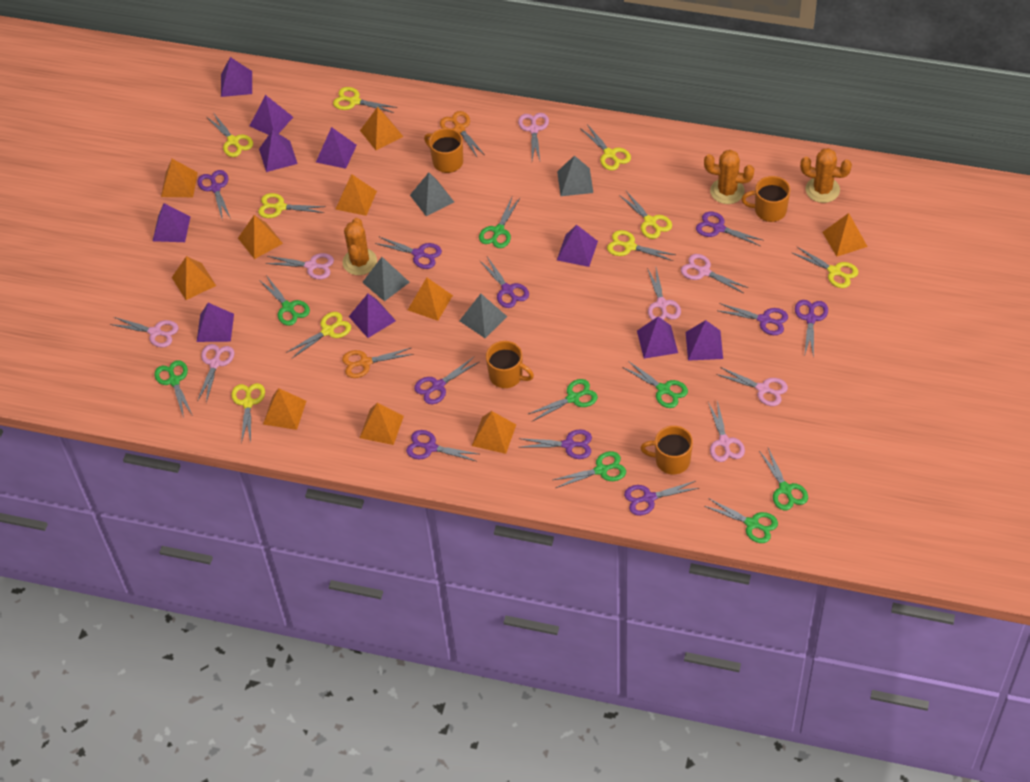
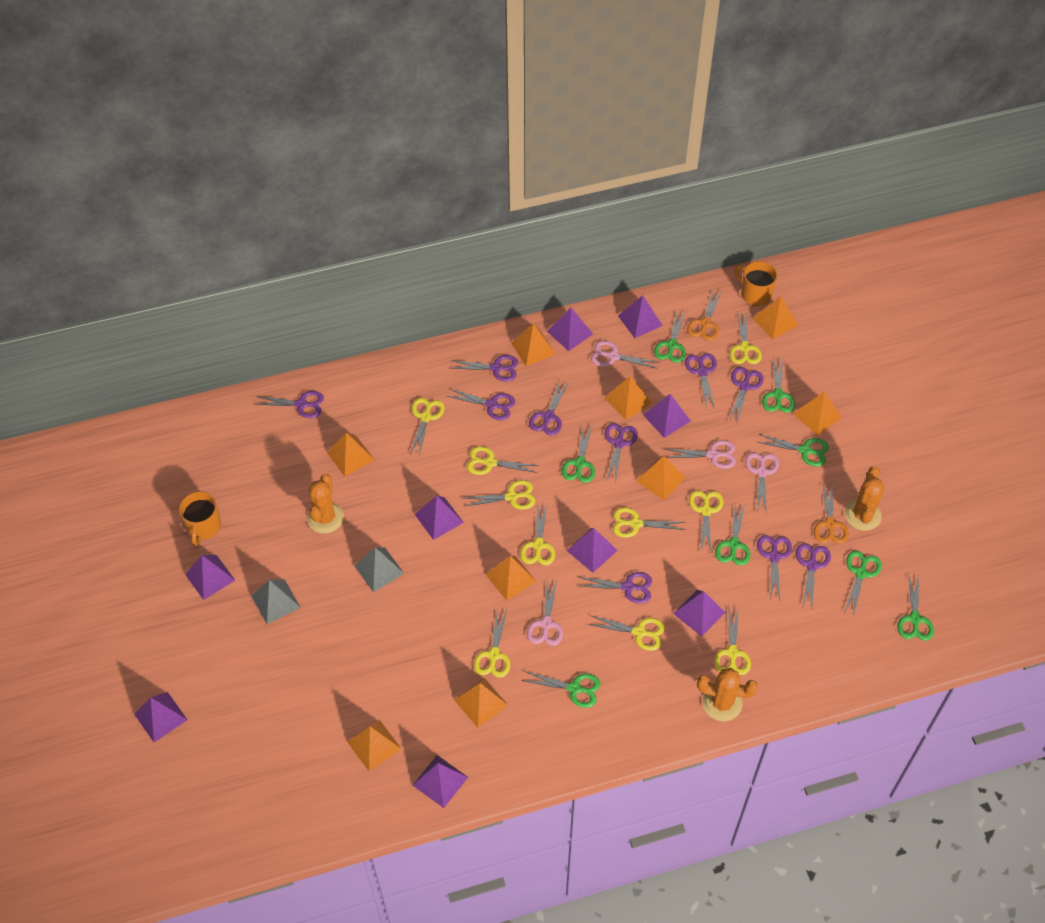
grey pyramid: [362,257,410,301] [410,173,454,216] [459,294,507,338] [557,156,593,196] = 4 -> [251,579,301,624] [354,547,404,592] = 2
orange mug: [424,128,463,173] [486,341,534,388] [640,426,693,474] [741,176,790,222] = 4 -> [179,491,221,546] [734,261,778,306] = 2
orange pyramid: [161,159,198,197] [172,256,216,300] [238,215,283,259] [263,388,306,430] [335,174,377,216] [360,107,403,150] [360,403,404,445] [408,278,453,321] [472,411,516,454] [822,213,868,256] = 10 -> [327,432,374,476] [347,720,401,771] [454,678,508,728] [485,556,536,601] [511,323,555,366] [604,376,652,420] [636,456,685,500] [752,296,798,339] [793,391,842,436] = 9
pink scissors: [110,317,178,348] [197,344,235,403] [265,253,334,279] [518,113,549,160] [647,268,681,320] [681,254,748,293] [708,401,745,462] [716,367,788,406] = 8 -> [527,578,563,646] [591,340,660,369] [665,440,736,469] [745,452,779,514] = 4
purple pyramid: [153,203,190,242] [197,303,234,342] [221,57,252,97] [250,95,293,135] [259,130,298,172] [316,127,357,169] [349,294,396,338] [557,225,598,267] [637,317,678,359] [686,320,723,361] = 10 -> [134,692,187,742] [185,555,235,600] [412,755,468,808] [414,496,464,540] [547,308,593,351] [567,528,618,573] [618,295,663,338] [643,394,691,438] [673,590,726,637] = 9
yellow scissors: [207,114,253,157] [231,383,265,444] [258,193,326,218] [286,312,351,359] [333,87,397,113] [580,124,631,171] [607,230,675,261] [619,191,672,239] [792,246,858,288] = 9 -> [410,398,445,455] [463,480,535,509] [467,446,539,475] [474,609,510,678] [520,504,555,565] [588,615,665,651] [613,507,686,538] [689,490,723,553] [714,609,751,675] [730,311,762,364] = 10

